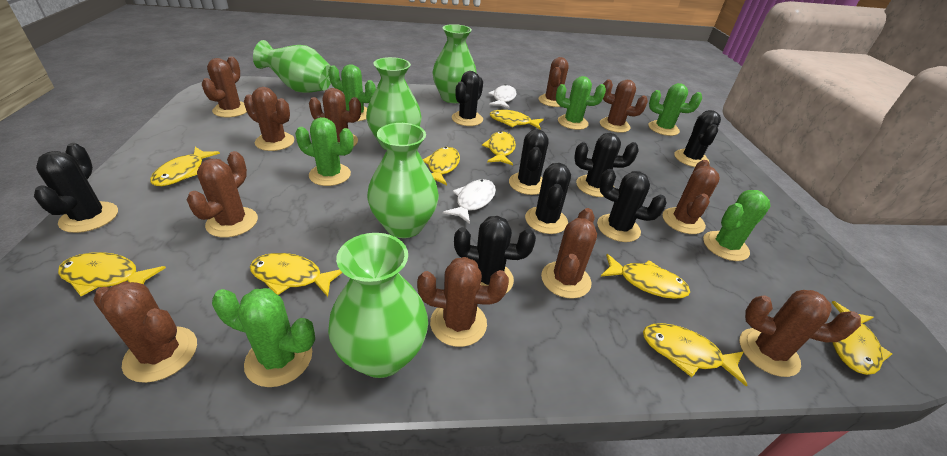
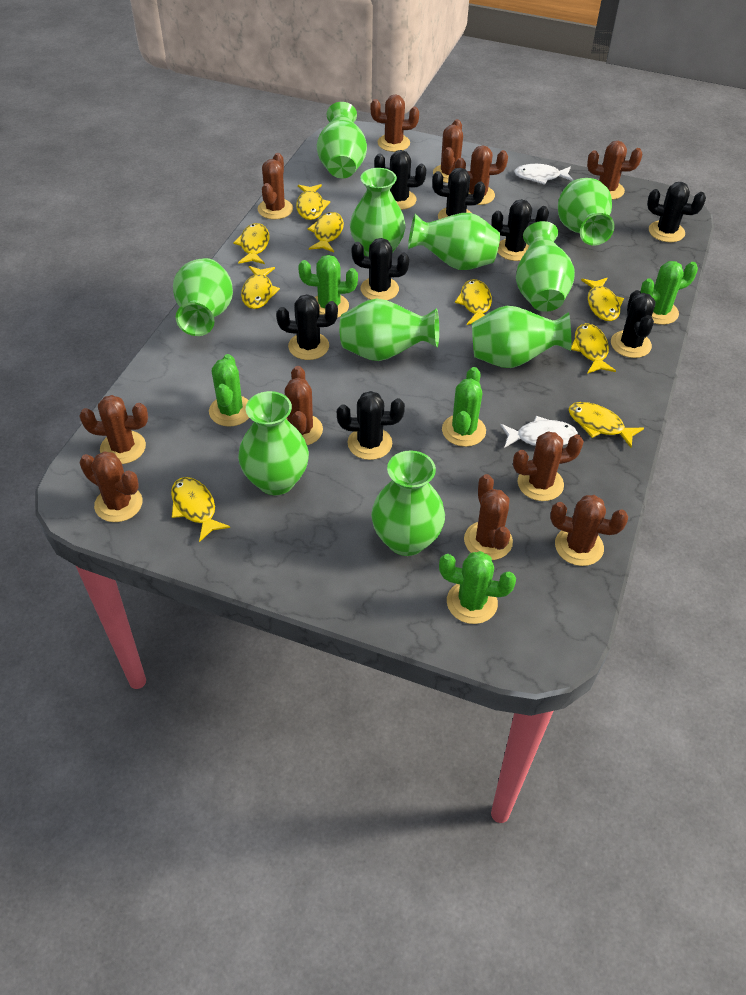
green cactus: [212,288,315,387] [295,117,354,186] [328,64,376,122] [556,76,606,130] [648,83,702,136] [703,190,770,261] = 6 -> [209,354,249,427] [298,255,358,318] [439,551,516,624] [442,367,486,447] [640,261,698,325] = 5
green vase: [253,40,331,93] [328,233,428,378] [366,57,422,150] [367,123,439,238] [432,24,477,103] = 5 -> [173,258,233,336] [238,391,309,495] [317,102,367,178] [339,299,439,361] [350,168,406,256] [371,450,445,556] [408,213,500,270] [472,306,571,368] [516,221,575,312] [558,178,615,246] = 10

